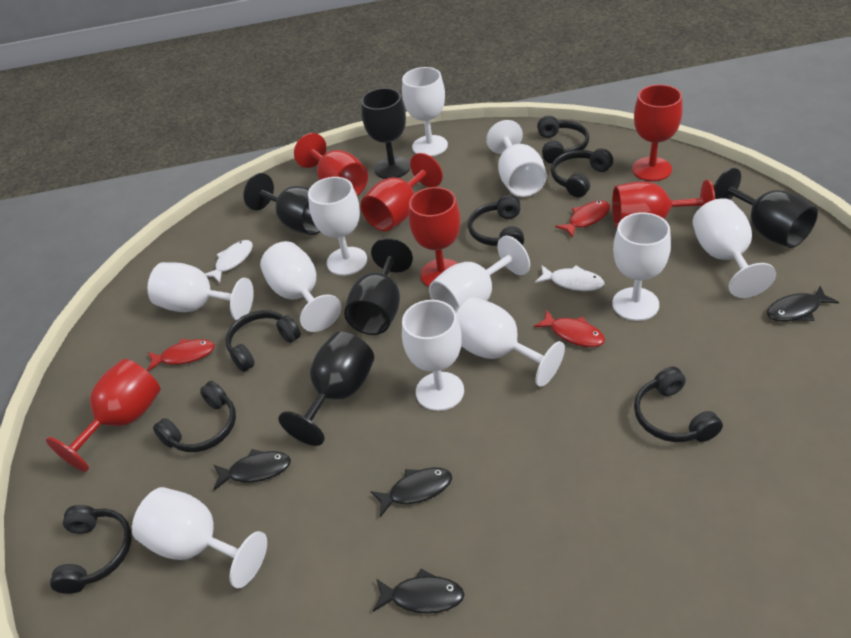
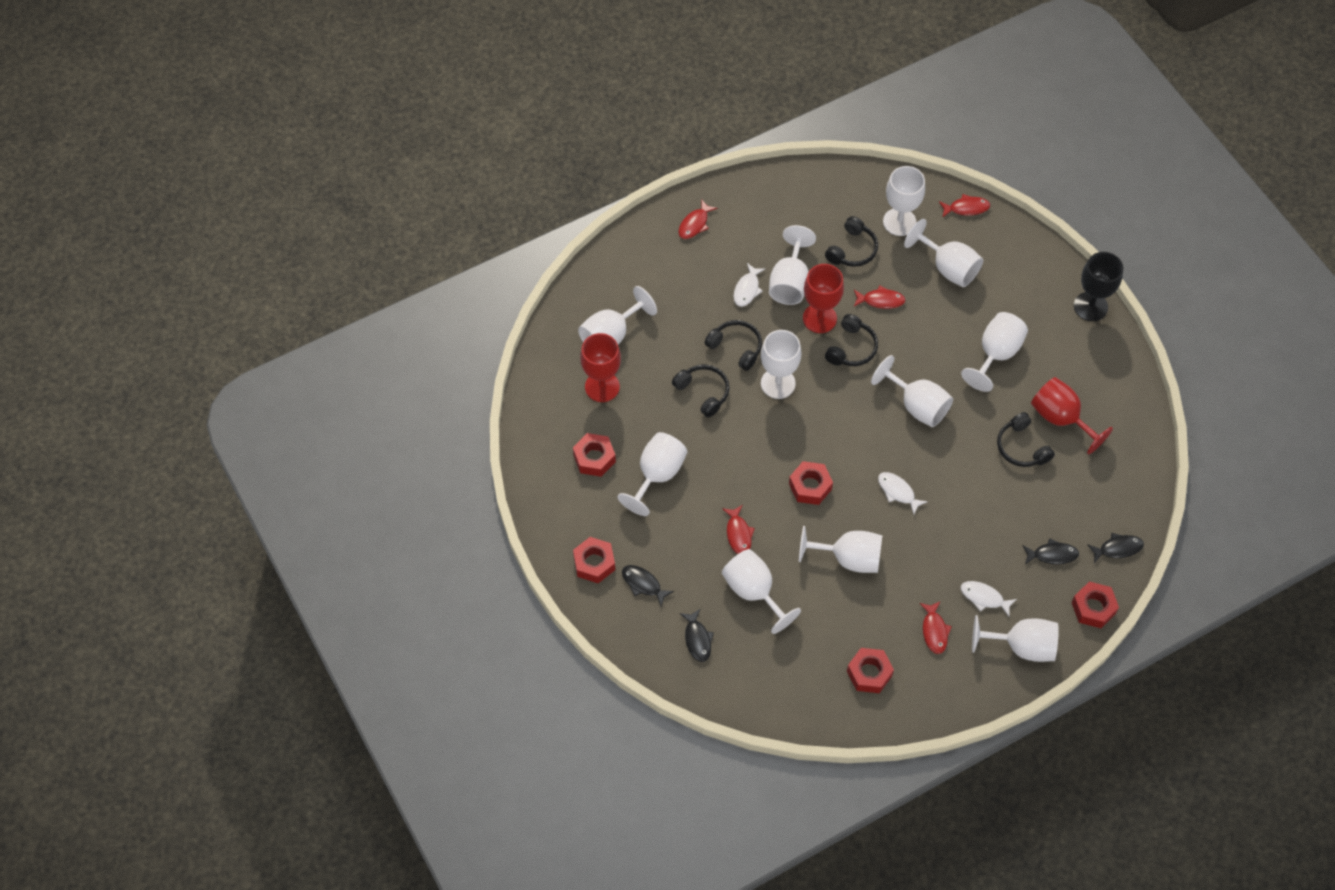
black goblet: [243,173,320,235] [278,332,374,446] [344,238,413,335] [361,88,411,179] [713,168,818,248] = 5 -> [1074,252,1123,321] = 1
black headphones: [50,505,132,594] [153,381,236,452] [225,310,301,372] [468,195,524,246] [537,116,589,164] [551,148,613,197] [634,367,723,442] = 7 -> [672,364,730,418] [705,320,762,371] [825,216,878,267] [825,314,878,366] [997,412,1055,467] = 5
red fish: [147,339,215,371] [534,310,605,347] [555,201,610,238] = 3 -> [678,200,718,239] [722,505,755,554] [854,286,905,309] [919,601,952,654] [939,194,990,218] = 5
red goblet: [46,359,161,472] [294,133,368,196] [361,153,443,231] [409,187,460,287] [612,180,715,229] [632,84,683,181] = 6 -> [580,333,621,402] [803,264,844,333] [1031,377,1113,454] = 3
red nut: none = 0 -> [573,433,616,477] [573,537,615,583] [789,461,833,505] [847,648,894,693] [1071,581,1119,628] = 5
white fish: [205,240,253,283] [535,265,604,291] = 2 -> [734,263,765,307] [878,472,928,514] [961,581,1017,616] = 3

